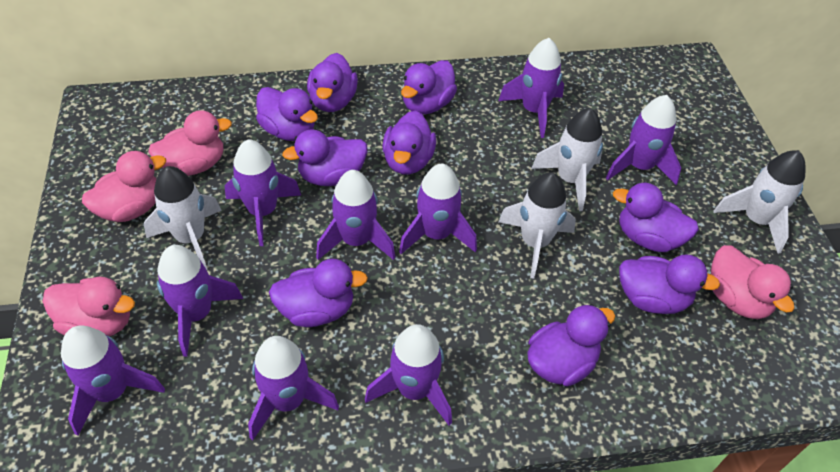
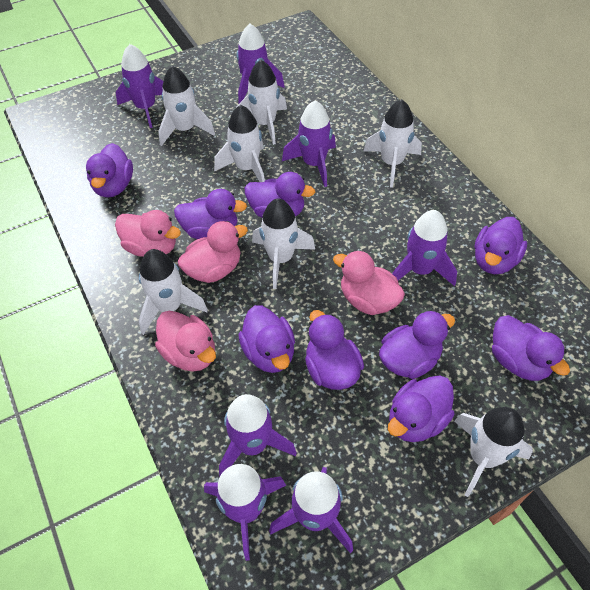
purple rocket: [61,325,165,436] [157,245,243,357] [225,139,301,246] [248,336,339,440] [316,170,396,260] [365,324,452,425] [399,163,477,254] [498,38,564,138] [606,95,681,185] = 9 -> [116,44,163,128] [204,464,286,561] [219,394,297,476] [237,24,285,103] [269,467,353,554] [282,100,336,187] [392,210,457,286] = 7
white rocket: [144,166,222,270] [499,172,576,279] [531,108,603,211] [714,150,806,254] = 4 -> [139,249,208,335] [158,66,215,146] [214,105,265,182] [236,60,287,145] [252,198,315,289] [364,99,422,187] [454,407,533,497] = 7

